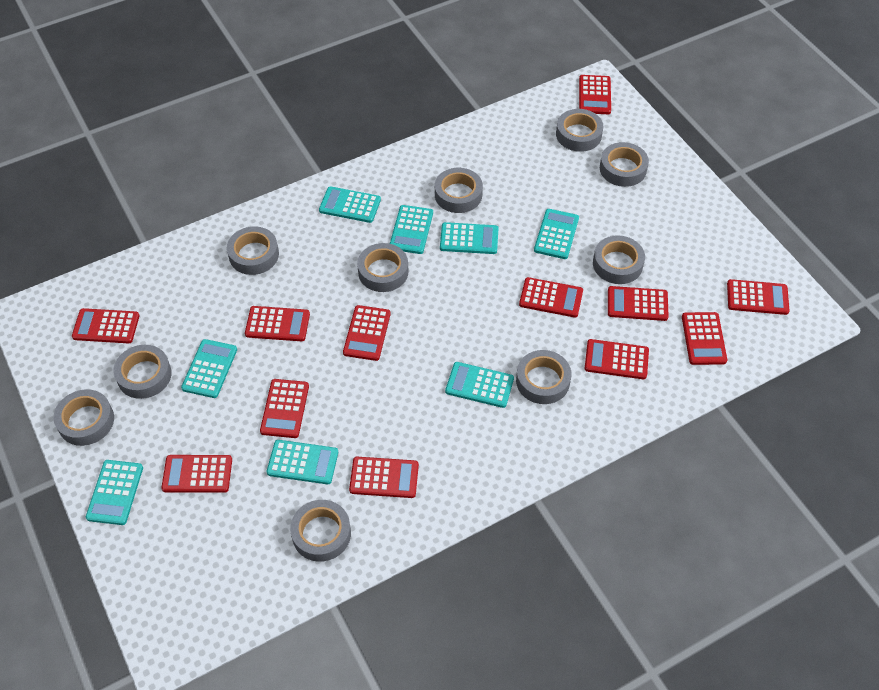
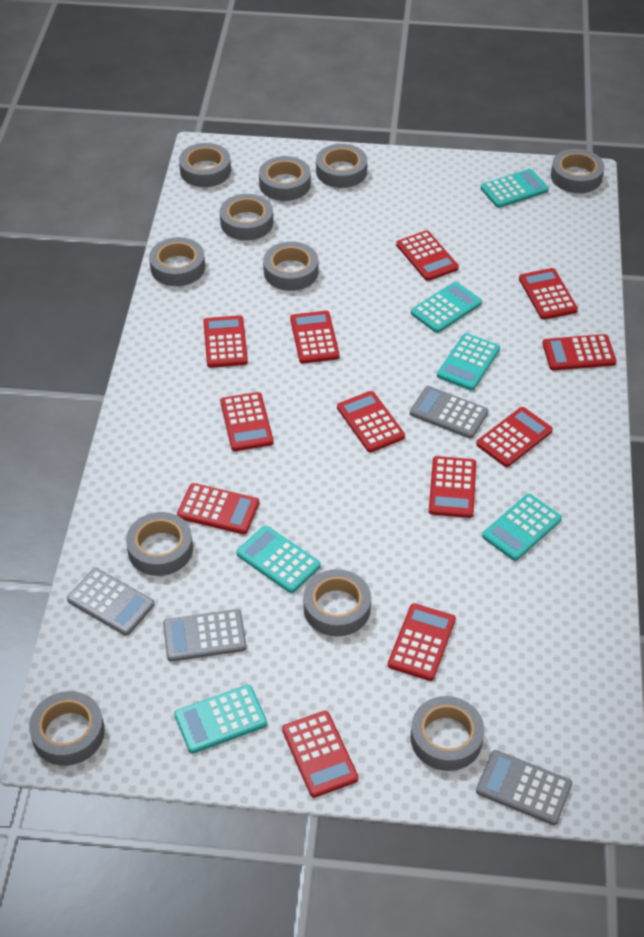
grey calculator: none = 0 -> [67,568,154,636] [163,609,247,662] [410,386,488,439] [476,750,572,825] = 4
grey tape: [53,389,114,446] [113,345,172,399] [227,227,279,275] [290,500,351,562] [357,243,408,292] [435,168,483,213] [516,350,571,404] [556,109,603,152] [593,235,645,284] [600,142,649,187] = 10 -> [29,691,105,766] [126,512,193,576] [149,237,205,286] [179,143,231,187] [220,194,273,240] [259,156,311,201] [263,242,318,291] [303,569,371,636] [316,144,367,188] [410,696,484,771] [551,149,604,193] = 11
turquoise calculator: [86,460,143,525] [181,339,237,398] [267,440,338,484] [319,186,381,223] [390,205,433,254] [440,222,498,254] [445,362,514,408] [534,209,579,259] = 8 -> [174,685,267,754] [236,525,321,593] [411,282,482,333] [437,333,500,390] [480,169,549,208] [482,494,562,561] = 6

